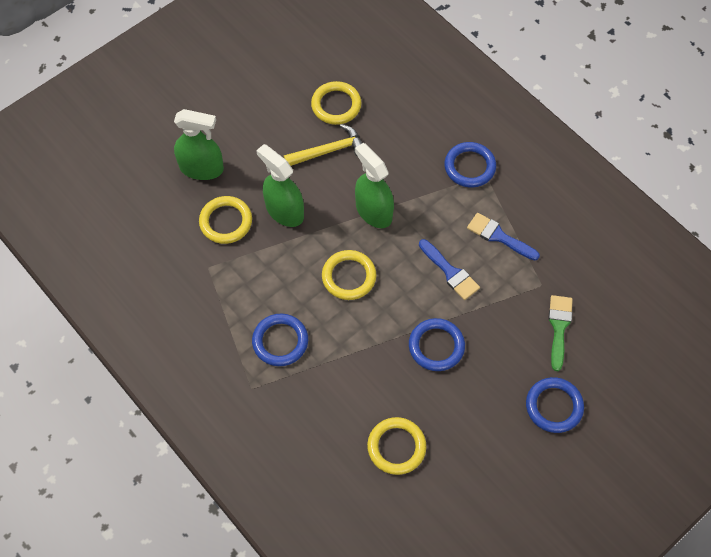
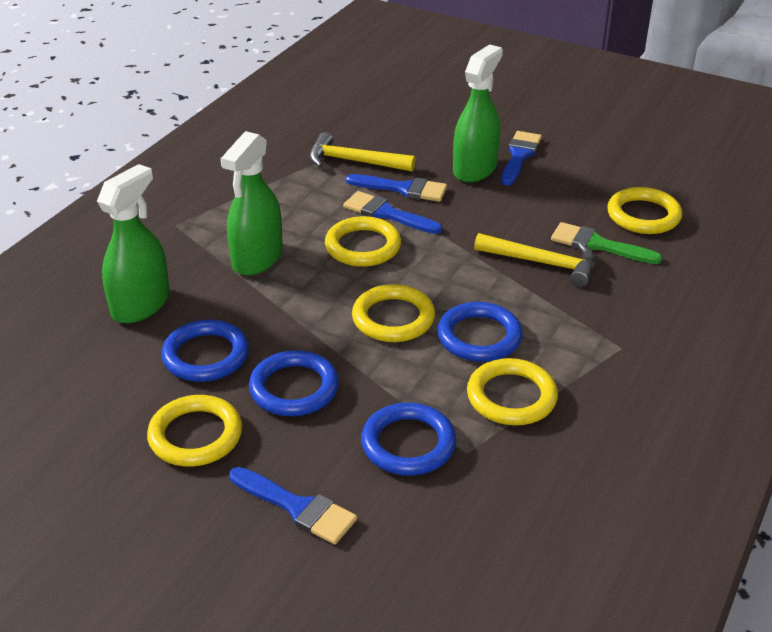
blue brush: [419,239,480,300] [467,213,540,261] = 2 -> [229,467,357,544] [343,191,442,234] [346,174,447,202] [501,131,542,186] = 4
yellow hammer: [284,124,362,166] = 1 -> [310,132,416,172] [474,233,595,287] = 2
yellow ring: [199,196,252,244] [311,81,362,125] [322,250,376,300] [367,417,427,475] = 4 -> [147,395,242,467] [325,216,401,267] [352,284,435,342] [467,358,558,425] [607,187,682,234] = 5

